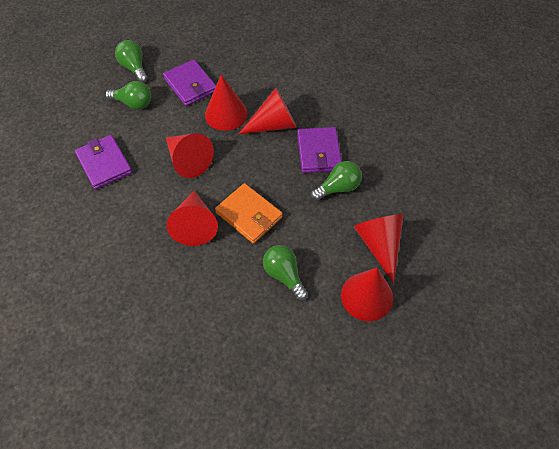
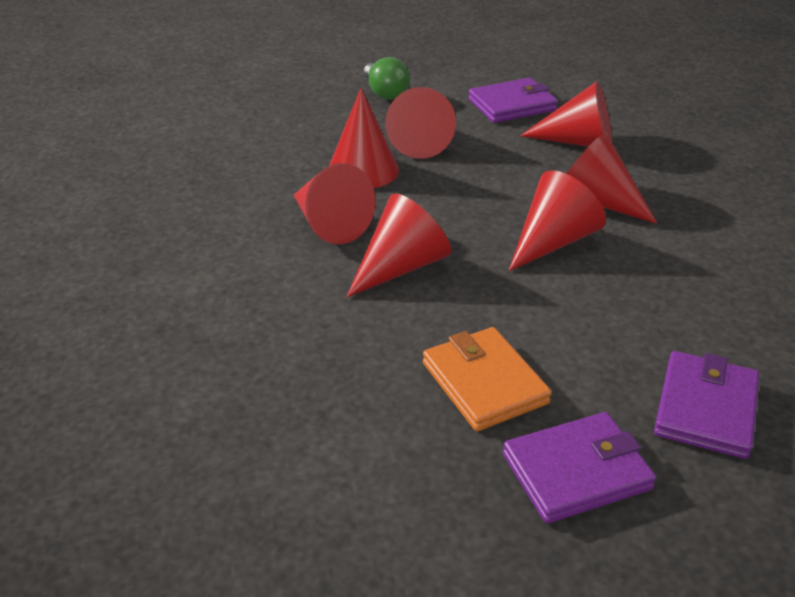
green light bulb: [105,81,151,110] [115,40,148,83] [263,245,308,301] [310,161,362,201] = 4 -> [364,57,410,100] = 1
red cone: [166,133,214,178] [166,191,218,246] [205,74,247,131] [238,88,297,134] [341,268,393,321] [354,214,404,283] = 6 -> [294,163,375,244] [329,88,399,189] [346,193,451,297] [385,87,456,159] [509,170,606,271] [520,81,612,147] [566,133,657,224] = 7

